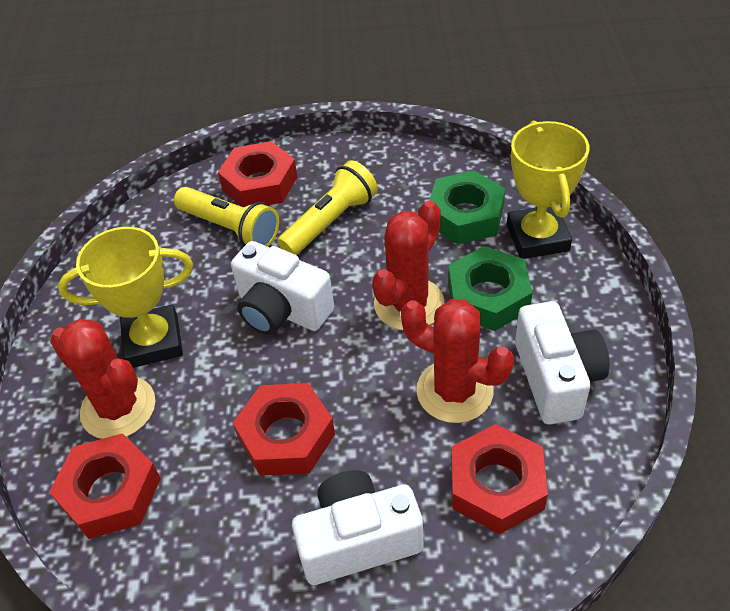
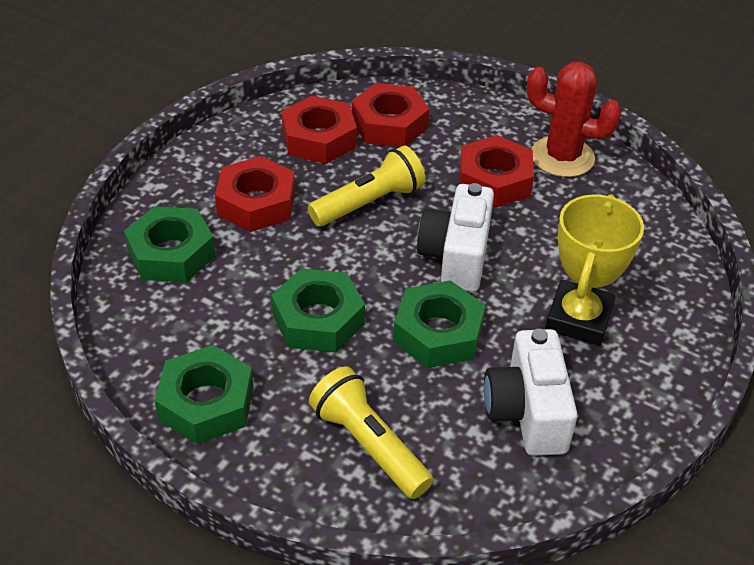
green nut: [429,170,505,244] [448,246,532,331] = 2 -> [124,206,215,283] [154,345,253,444] [271,268,365,353] [393,280,485,368] = 4
red cactus: [50,319,156,439] [372,200,445,330] [401,299,514,423] = 3 -> [527,62,622,177] = 1
white camera: [231,241,334,335] [292,470,424,585] [515,301,609,424] = 3 -> [417,183,494,292] [484,329,578,456] = 2
yellow trophy: [58,227,193,368] [507,120,589,259] = 2 -> [545,194,644,346] = 1

